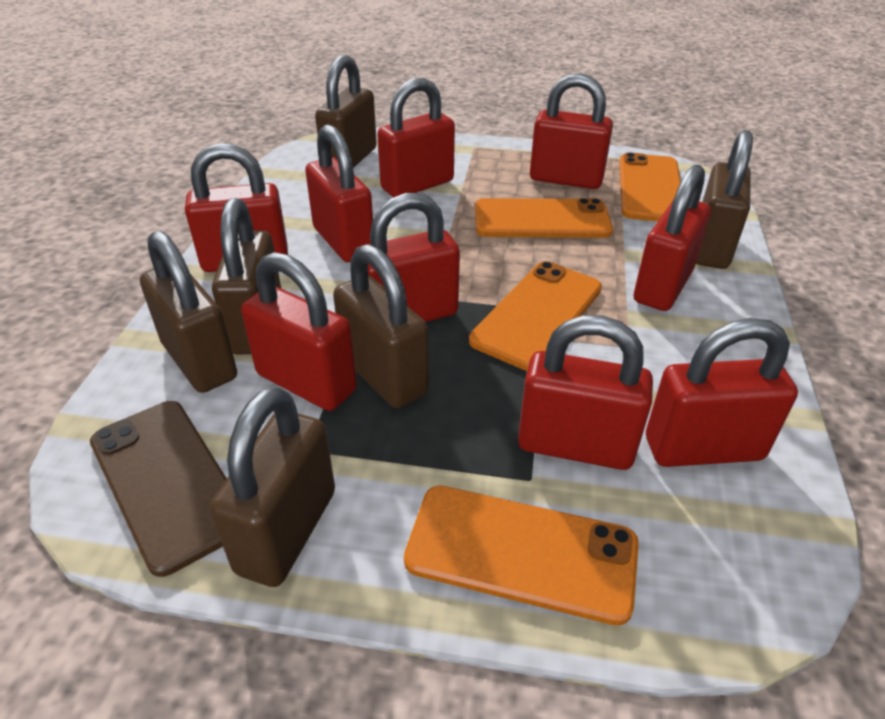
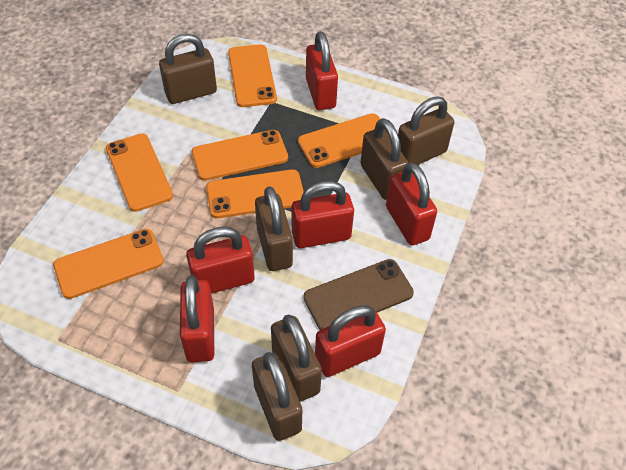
orange phone: [404,485,639,626] [469,261,602,371] [475,198,613,238] [619,153,681,221] = 4 -> [53,229,164,299] [106,133,173,212] [192,130,288,181] [206,169,304,218] [228,44,277,107] [298,113,380,168] = 6
red padlock: [185,143,288,272] [241,252,357,411] [305,125,373,262] [368,193,460,322] [377,78,455,197] [518,315,653,470] [530,73,613,189] [634,164,711,311] [646,318,798,467] = 9 -> [180,275,214,363] [186,227,255,294] [292,181,354,248] [306,31,338,110] [315,305,386,377] [386,162,437,246] = 6

